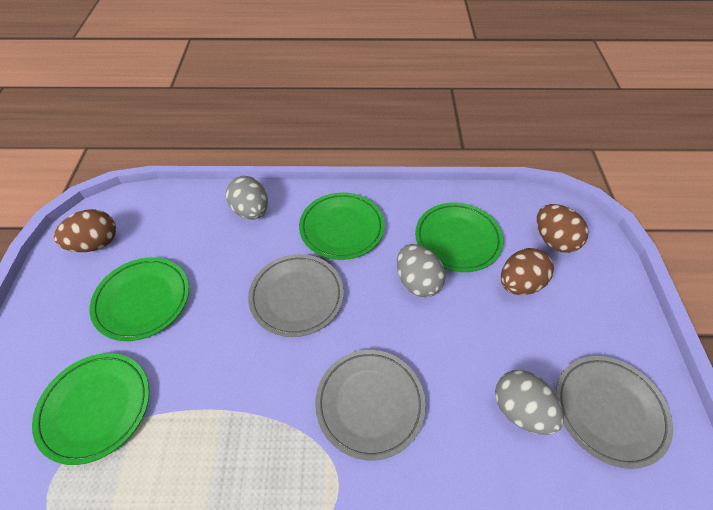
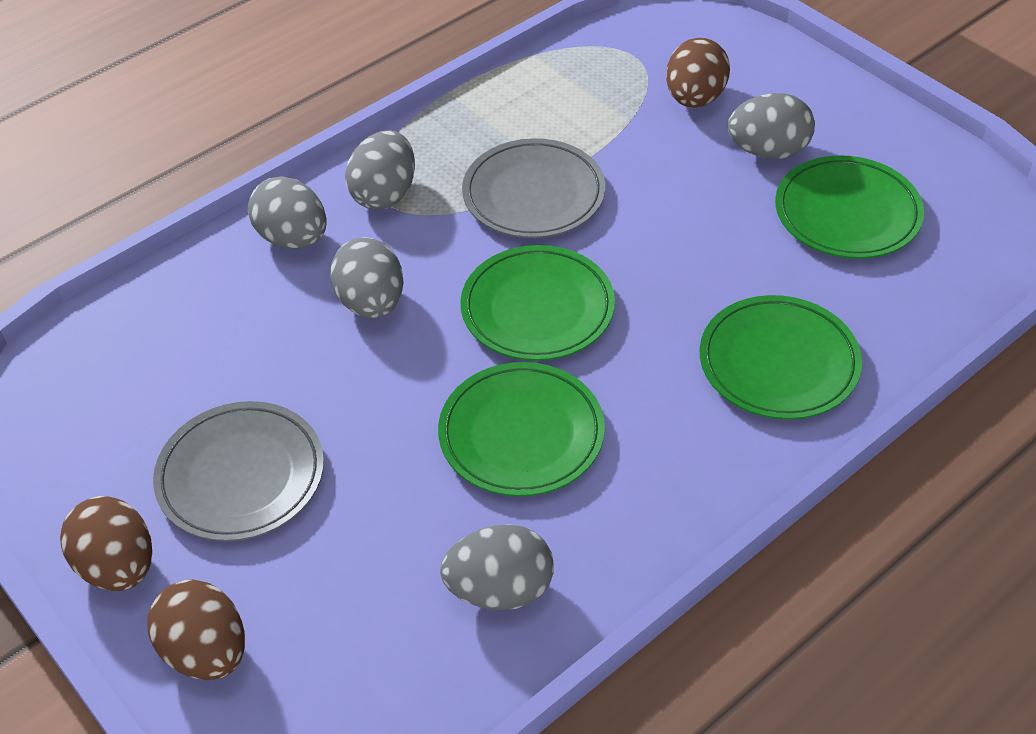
grey egg: [226,176,268,220] [397,244,446,297] [495,370,564,435] = 3 -> [248,176,327,249] [330,237,404,319] [345,130,415,210] [440,524,554,610] [728,93,815,159] = 5
grey plate: [248,254,344,337] [315,350,426,461] [556,356,673,469] = 3 -> [153,401,324,541] [462,138,605,238] = 2

